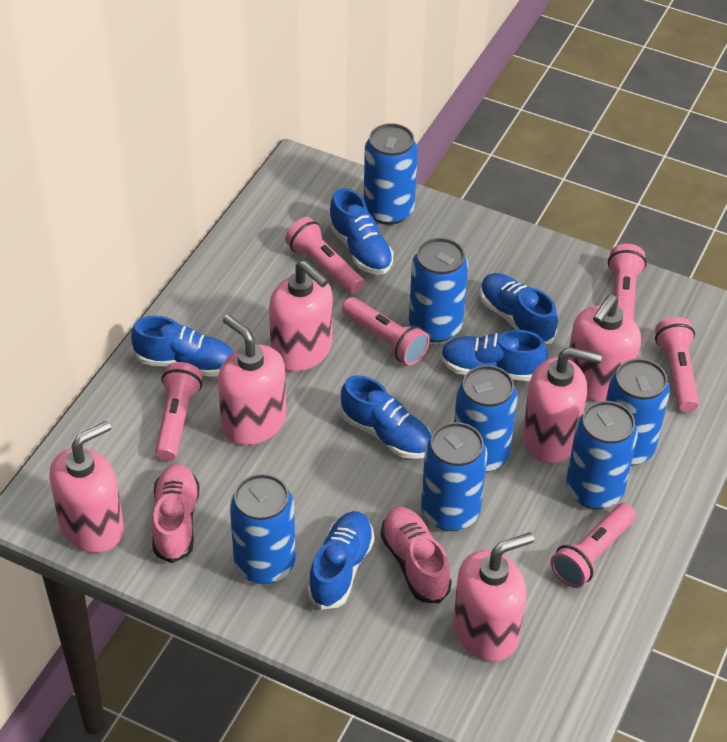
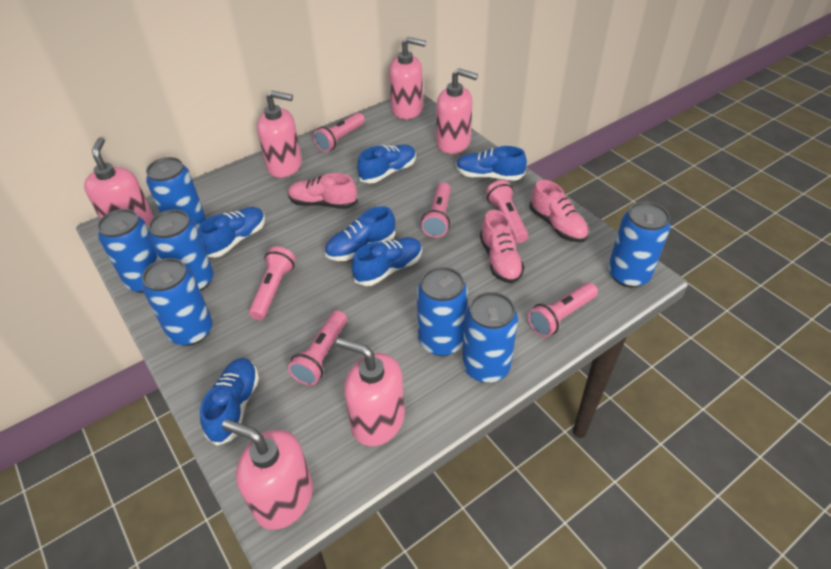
pink shoe: [152,464,200,563] [380,507,452,603] = 2 -> [288,173,358,209] [480,210,524,283] [530,180,589,242] = 3

